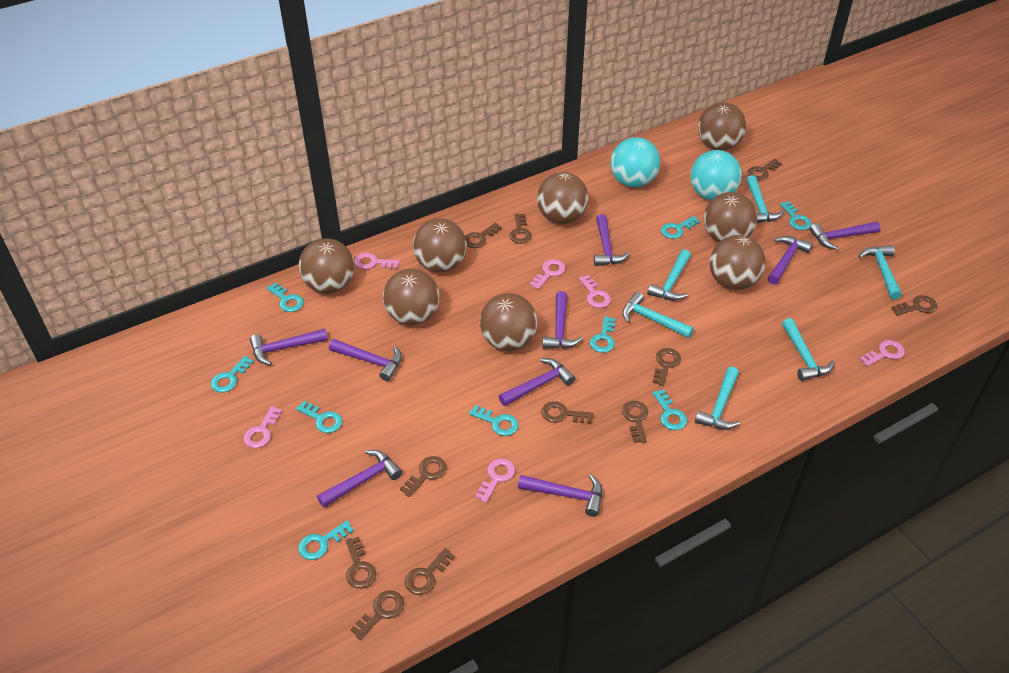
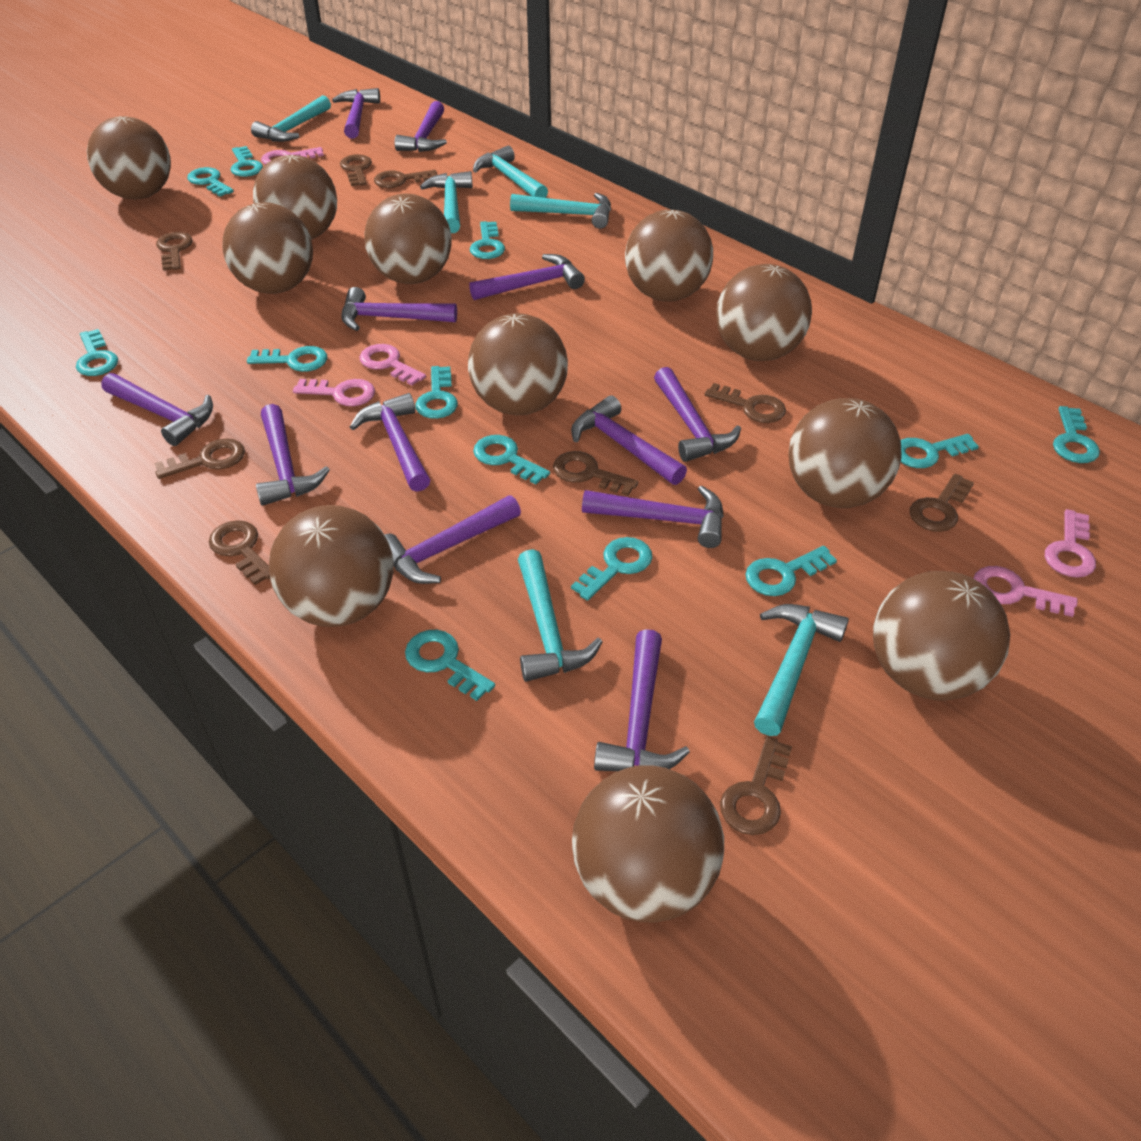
brown ball: [298,238,355,294] [383,268,440,325] [413,218,467,273] [480,293,537,351] [537,172,588,224] [698,102,746,151] [703,192,757,242] [709,235,766,290] = 8 -> [87,116,171,199] [223,202,313,294] [253,155,337,240] [269,505,393,627] [364,194,452,284] [468,313,568,415] [572,765,724,923] [625,210,713,302] [716,264,812,361] [788,398,902,508] [873,571,1010,701] = 11
brown key: [346,537,376,589] [350,590,404,640] [400,456,447,497] [405,548,455,595] [465,223,502,248] [509,214,532,244] [541,401,593,423] [622,401,648,443] [652,348,681,386] [747,159,782,180] [891,295,938,316] = 11 -> [154,438,245,479] [156,232,192,271] [209,520,270,585] [340,154,372,186] [374,170,437,188] [553,451,638,496] [705,383,786,423] [720,736,792,835] [910,473,974,532] = 9
pink key: [243,406,282,448] [354,253,400,269] [475,459,515,503] [530,259,565,289] [579,275,611,308] [860,340,905,367] = 6 -> [261,147,324,165] [293,379,375,406] [359,344,426,386] [973,566,1077,617] [1045,509,1096,578] = 5
purple hammer: [250,329,328,365] [317,450,402,507] [329,339,402,381] [499,358,575,406] [518,474,602,517] [542,291,582,349] [594,214,630,266] [768,236,813,285] [810,222,880,250] = 9 -> [101,373,213,446] [256,404,330,506] [332,88,380,138] [341,287,457,331] [350,393,430,492] [385,495,521,584] [394,101,447,152] [469,254,585,300] [571,395,687,485] [582,486,724,548] [594,629,690,771] [654,367,741,462] = 12
turquoise ball: [610,137,660,187] [690,150,742,200] = 2 -> none = 0
turquoise key: [211,356,254,393] [267,283,304,312] [296,401,342,433] [298,521,354,560] [469,405,519,436] [590,316,615,353] [653,389,687,430] [661,216,700,239] [780,201,812,230] = 9 -> [76,329,118,376] [187,167,234,197] [231,146,263,177] [247,346,328,372] [405,630,495,701] [415,366,458,419] [470,221,505,259] [473,435,550,485] [571,537,653,601] [745,546,837,596] [901,434,979,468] [1053,406,1100,463] = 12

